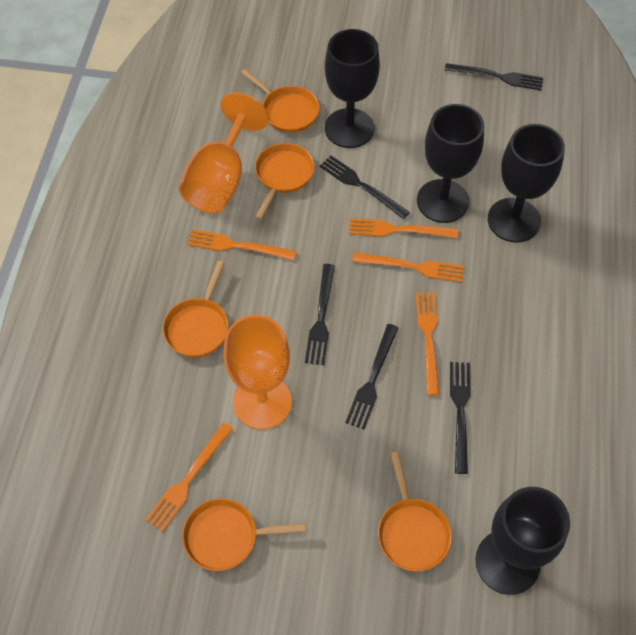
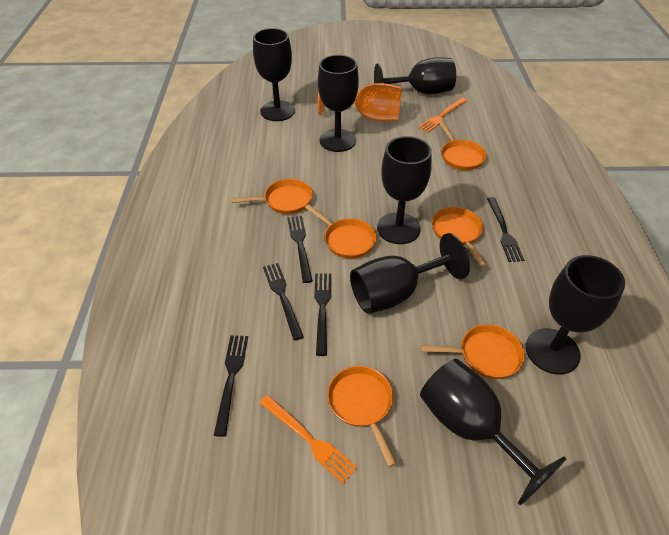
black goblet: [325,29,380,148] [417,104,484,223] [475,487,570,595] [488,124,565,243] = 4 -> [253,28,295,121] [318,55,359,152] [350,233,470,314] [374,57,456,94] [377,136,432,244] [420,359,567,505] [526,255,625,374] = 7
orange fork: [145,423,233,532] [187,229,297,260] [349,218,458,238] [352,252,464,282] [416,293,439,396] = 5 -> [259,395,357,484] [418,98,467,132] = 2
orange goblet: [179,92,269,213] [224,315,292,430] = 2 -> [318,83,402,122] = 1
orange pan: [163,261,229,357] [182,498,306,571] [241,69,320,133] [255,143,315,220] [378,452,452,571] = 5 -> [231,179,313,214] [305,204,376,258] [327,366,396,467] [420,324,525,379] [432,207,486,267] [439,121,487,170] = 6

